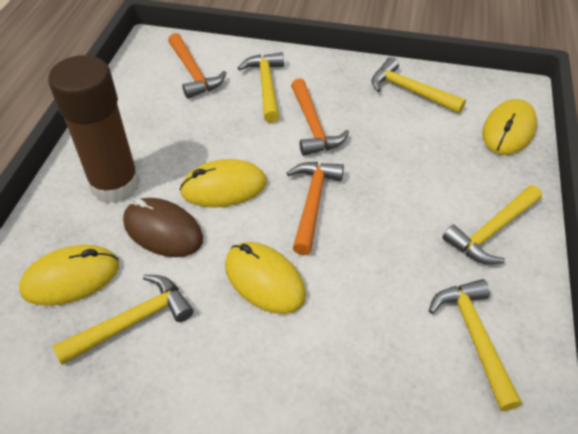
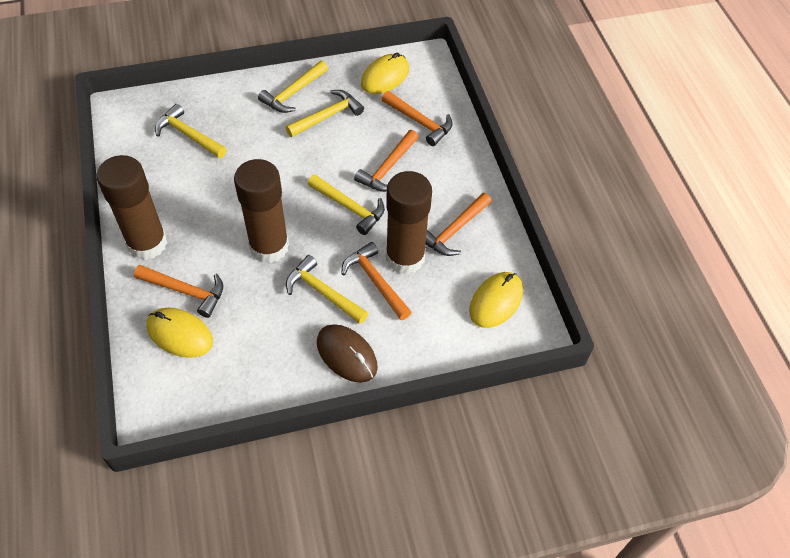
brown glue stick: [48,55,140,203] = 1 -> [97,155,168,260] [234,159,289,263] [386,171,432,274] = 3
orange hammer: [168,33,227,99] [287,162,344,255] [291,78,349,156] = 3 -> [134,265,223,318] [341,242,411,320] [354,130,418,192] [382,91,453,146] [425,193,492,256] = 5
yellow mouse: [19,245,119,306] [180,159,267,207] [225,242,306,314] [482,99,537,155] = 4 -> [146,308,213,358] [361,53,409,94] [469,272,523,328] = 3

